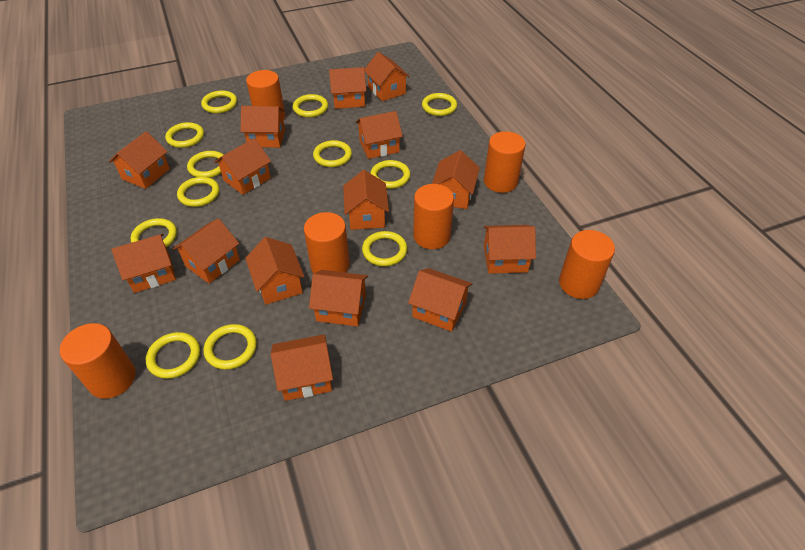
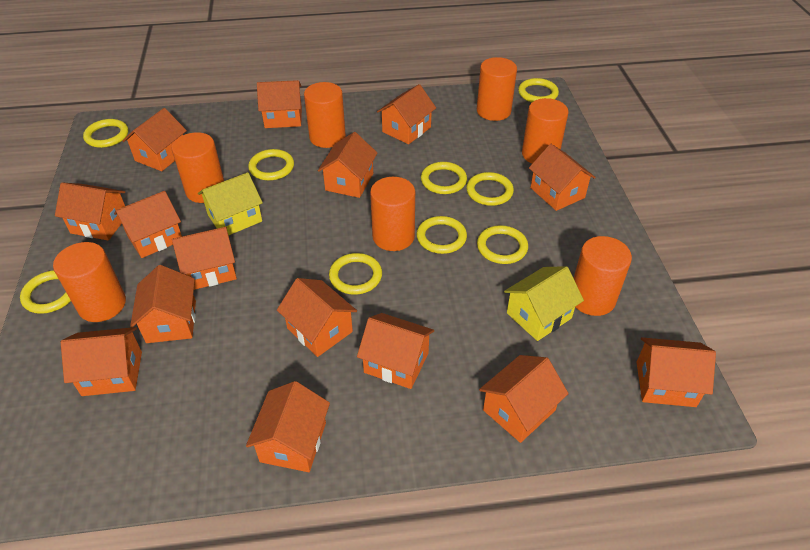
orange cylinder: [60,323,136,399] [246,70,285,120] [304,212,350,274] [413,184,454,249] [484,131,526,193] [559,230,615,299] = 6 -> [53,242,126,322] [172,132,224,203] [304,82,346,148] [370,177,415,251] [477,57,517,121] [522,98,568,164] [574,236,632,316] = 7
yellow house: none = 0 -> [198,172,263,236] [504,266,584,341] = 2
yellow ring: [131,218,177,247] [146,332,200,379] [165,122,204,148] [177,177,220,207] [187,151,224,178] [201,90,237,113] [204,324,257,370] [293,94,328,117] [313,140,352,167] [362,231,407,266] [370,160,410,189] [422,93,457,116] = 12 -> [20,270,71,314] [83,119,128,148] [248,149,294,181] [329,253,382,295] [417,216,467,254] [421,162,467,194] [466,172,514,206] [477,225,528,264] [518,78,559,102] = 9

